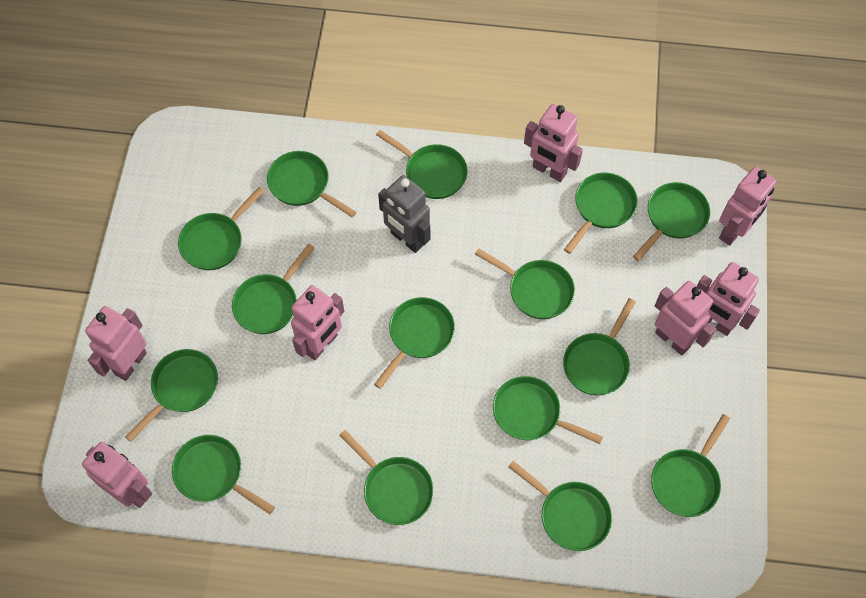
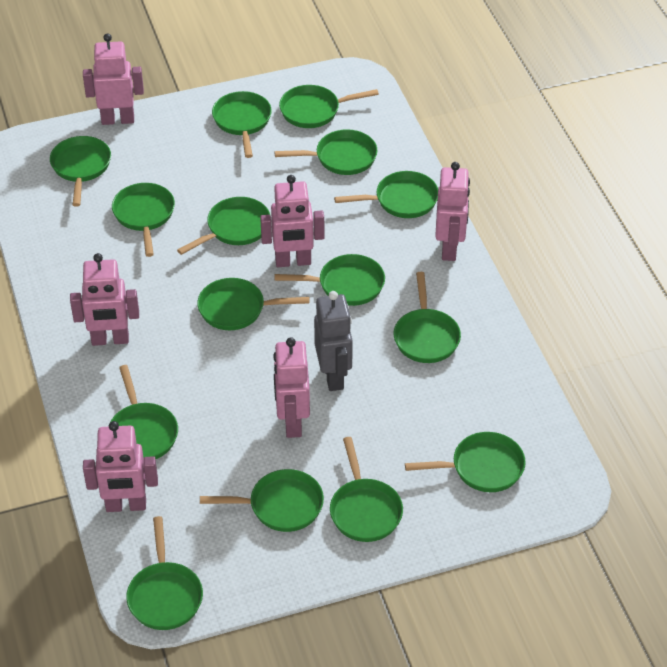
pink robot: [82,442,152,508] [85,306,147,381] [291,285,344,360] [524,104,583,182] [655,281,716,355] [697,262,760,336] [719,167,777,246] = 7 -> [70,253,139,346] [83,33,144,125] [83,421,158,512] [260,175,324,267] [273,337,310,438] [435,162,470,261] = 6

